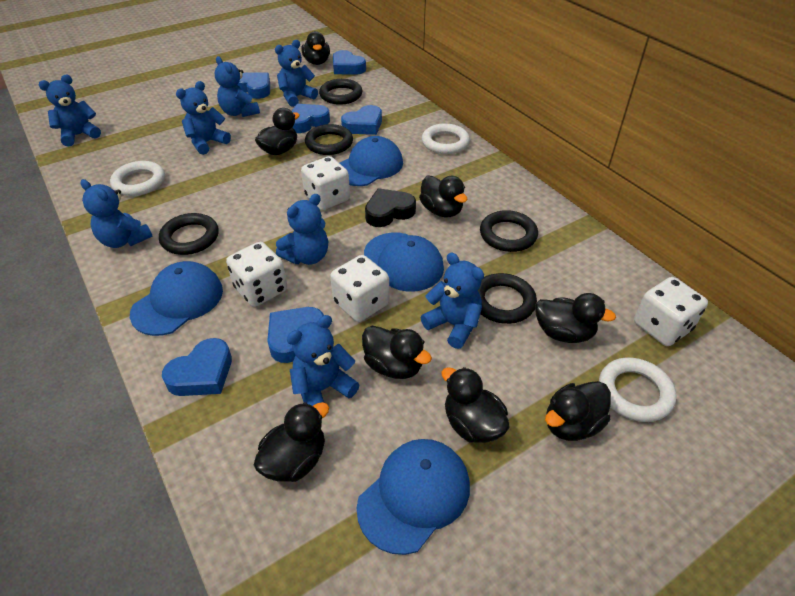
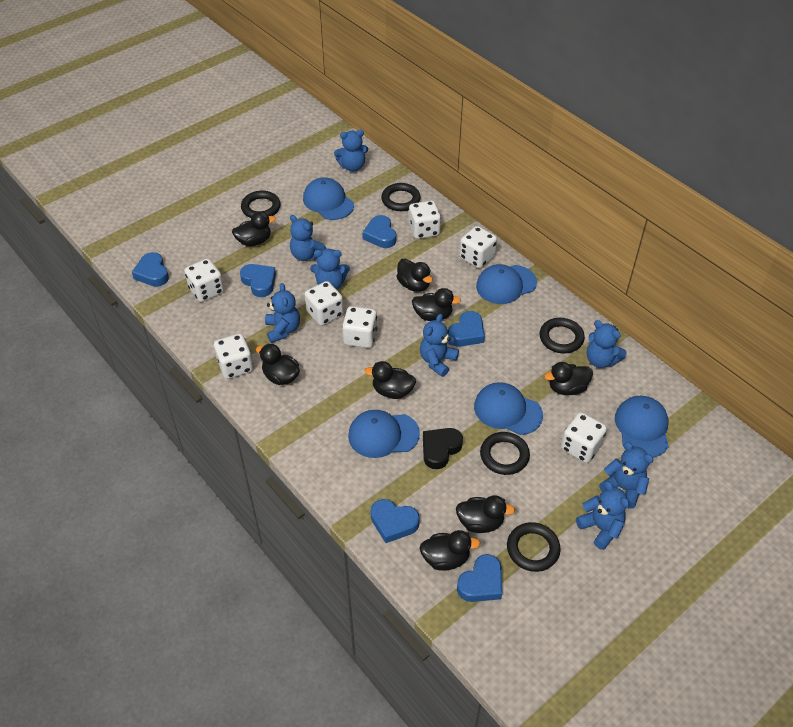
blue cap: [130,261,223,336] [340,136,403,186] [356,439,470,555] [364,233,444,292] = 4 -> [303,177,354,220] [348,410,420,458] [474,382,543,435] [476,264,537,304] [615,396,669,458] = 5
white dice: [226,242,287,307] [301,156,350,210] [330,255,389,322] [634,277,708,346] = 4 -> [185,259,224,302] [214,334,253,379] [304,281,344,326] [342,306,377,348] [409,201,441,239] [460,226,497,268] [561,412,607,463] = 7
white ring: [110,161,165,196] [422,123,470,154] [599,357,677,422] = 3 -> none = 0

